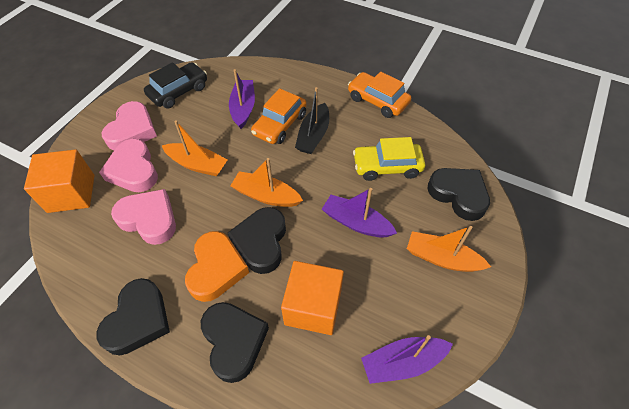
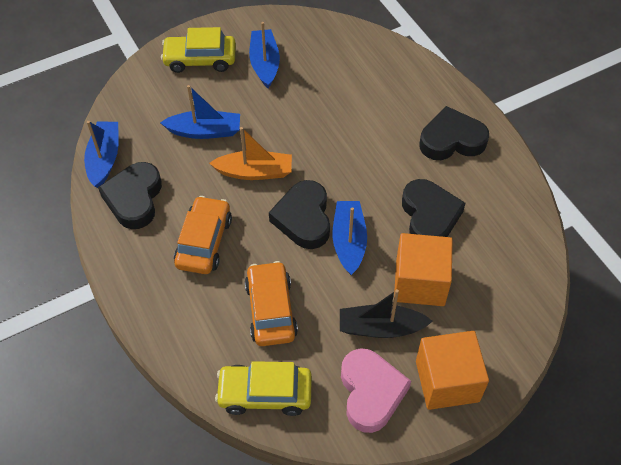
black car: [144,62,207,108] = 1 -> none = 0
blue boat: none = 0 -> [84,121,119,188] [160,85,240,139] [249,22,280,88] [332,201,367,275] = 4
orange boat: [162,120,228,176] [230,158,303,207] [407,226,491,272] = 3 -> [209,127,292,180] = 1
orange heart: [185,231,249,302] = 1 -> none = 0
pink heart: [99,139,158,192] [101,101,157,150] [111,189,176,245] = 3 -> [341,349,411,433] = 1
purple boat: [229,69,255,129] [322,188,397,238] [361,335,453,384] = 3 -> none = 0
yellow car: [353,137,425,181] = 1 -> [161,27,236,73] [215,361,312,416] = 2

